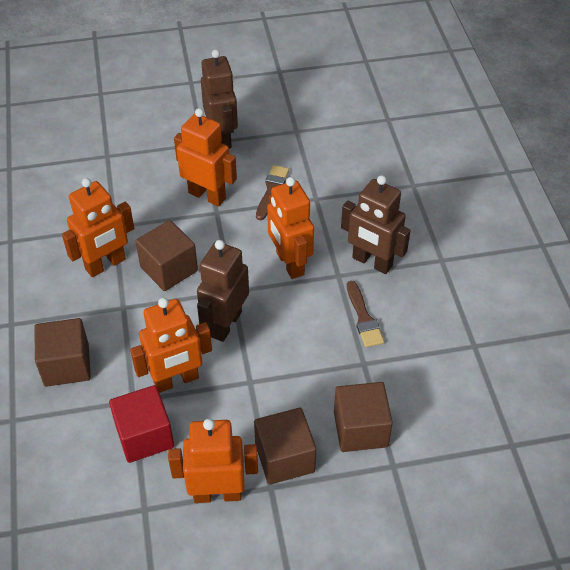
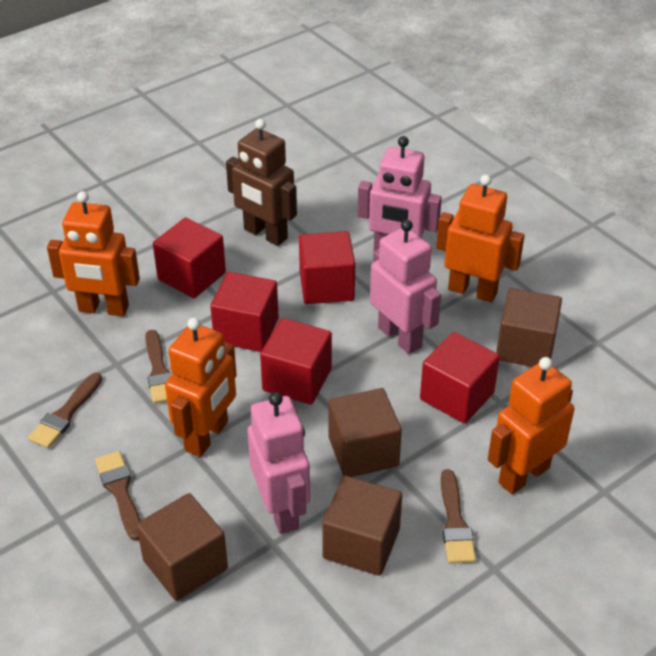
brown brush: [256,165,289,221] [347,281,384,347] = 2 -> [28,373,102,448] [95,451,141,541] [145,330,173,404] [441,469,476,564] = 4
brown robot: [197,240,249,342] [201,49,238,149] [341,175,411,274] = 3 -> [226,119,297,246] = 1
orange robot: [62,178,134,277] [130,298,212,393] [168,419,258,503] [174,108,237,207] [267,177,314,279] = 5 -> [47,191,140,316] [165,317,236,457] [436,174,524,302] [488,357,574,494] = 4
pink robot: none = 0 -> [248,392,310,534] [358,136,442,251] [370,220,441,354] = 3
red cube: [109,385,174,463] = 1 -> [153,217,226,298] [210,272,279,352] [260,318,332,405] [299,231,355,304] [420,332,500,424] = 5

